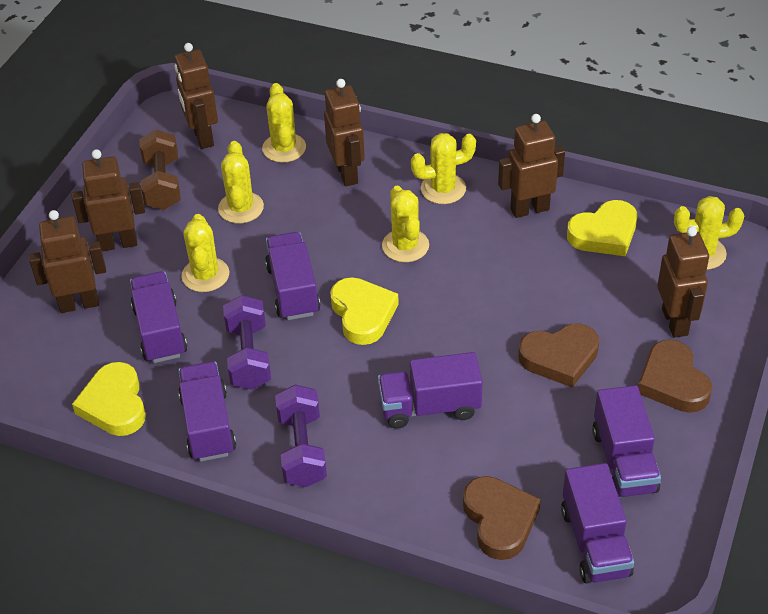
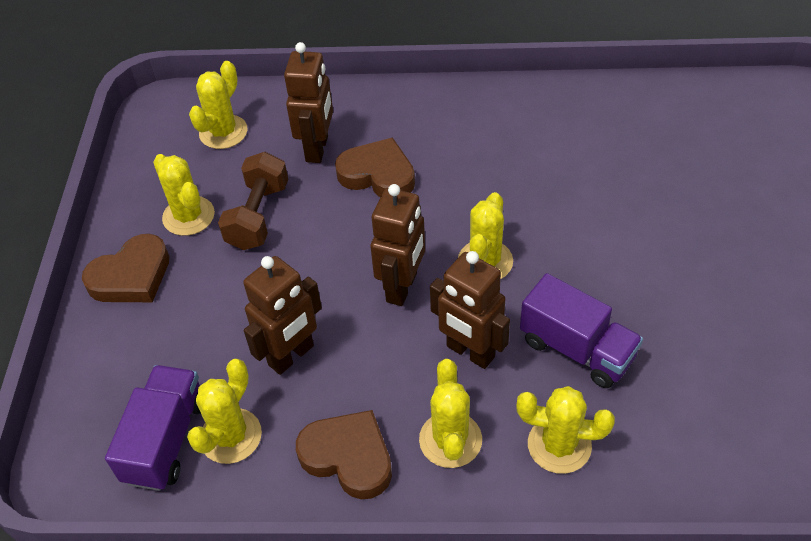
brown robot: [29,210,106,313] [72,149,145,251] [174,43,218,149] [324,79,365,186] [498,114,565,218] [657,226,709,338] = 6 -> [243,256,322,375] [284,42,333,163] [370,184,425,306] [430,251,510,369] = 4
purple dumbbell: [223,295,271,390] [275,384,327,487] = 2 -> none = 0
purple truck: [130,271,187,363] [178,362,236,461] [265,232,320,320] [378,352,483,429] [561,463,634,584] [592,385,661,497] = 6 -> [105,365,201,491] [520,273,643,388] = 2
yellow heart: [72,362,146,436] [330,277,399,345] [567,200,637,256] = 3 -> none = 0

